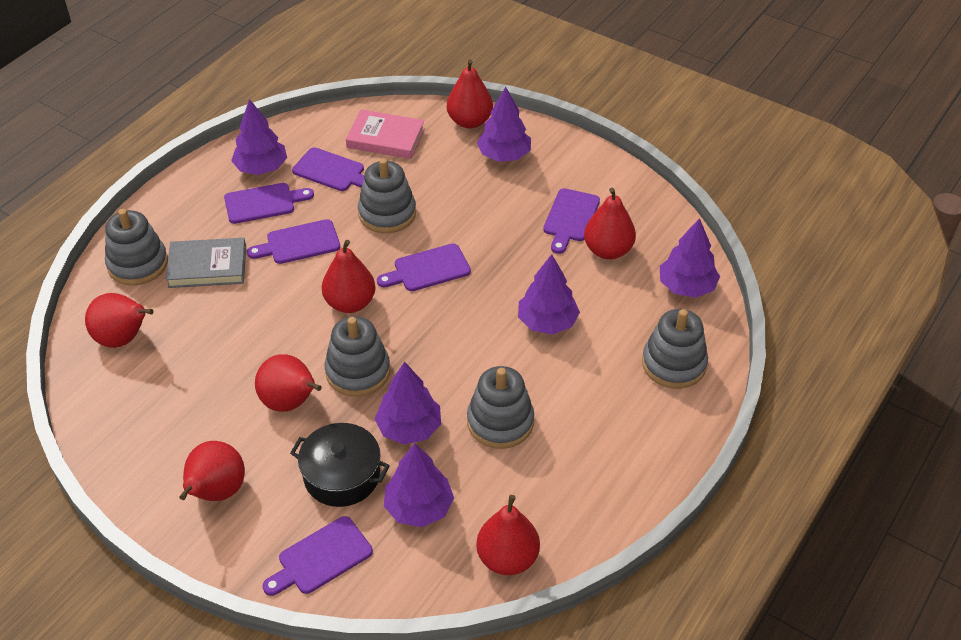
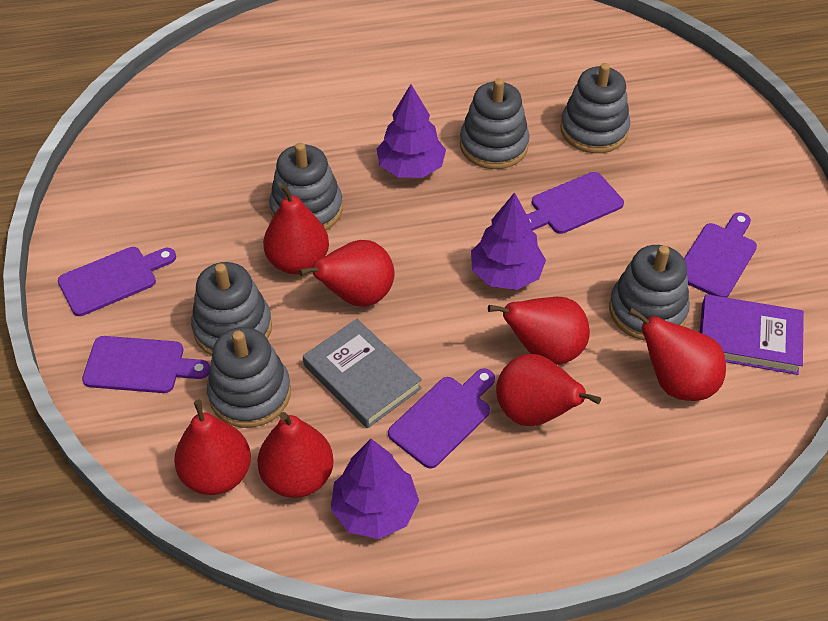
black pot: [290,423,390,507] = 1 -> none = 0
grey stacking toy: [105,209,168,286] [324,316,390,397] [358,158,416,233] [467,366,534,449] [642,309,708,389] = 5 -> [191,262,272,356] [207,327,291,428] [269,143,343,230] [460,78,529,169] [560,63,630,153] [609,245,690,341] = 6
pink book: [346,110,425,159] = 1 -> none = 0
purple book: none = 0 -> [700,294,804,375] = 1
purple cutting board: [224,183,314,224] [247,219,340,264] [262,516,373,596] [292,147,364,191] [377,243,471,291] [543,188,600,254] = 6 -> [58,247,176,316] [82,336,210,393] [388,368,495,469] [527,172,624,234] [684,212,757,298] = 5
purple tree: [231,99,287,175] [375,361,441,444] [384,443,454,527] [477,87,531,162] [518,254,580,334] [660,218,720,298] = 6 -> [331,439,419,539] [377,84,446,178] [471,192,546,290] = 3

